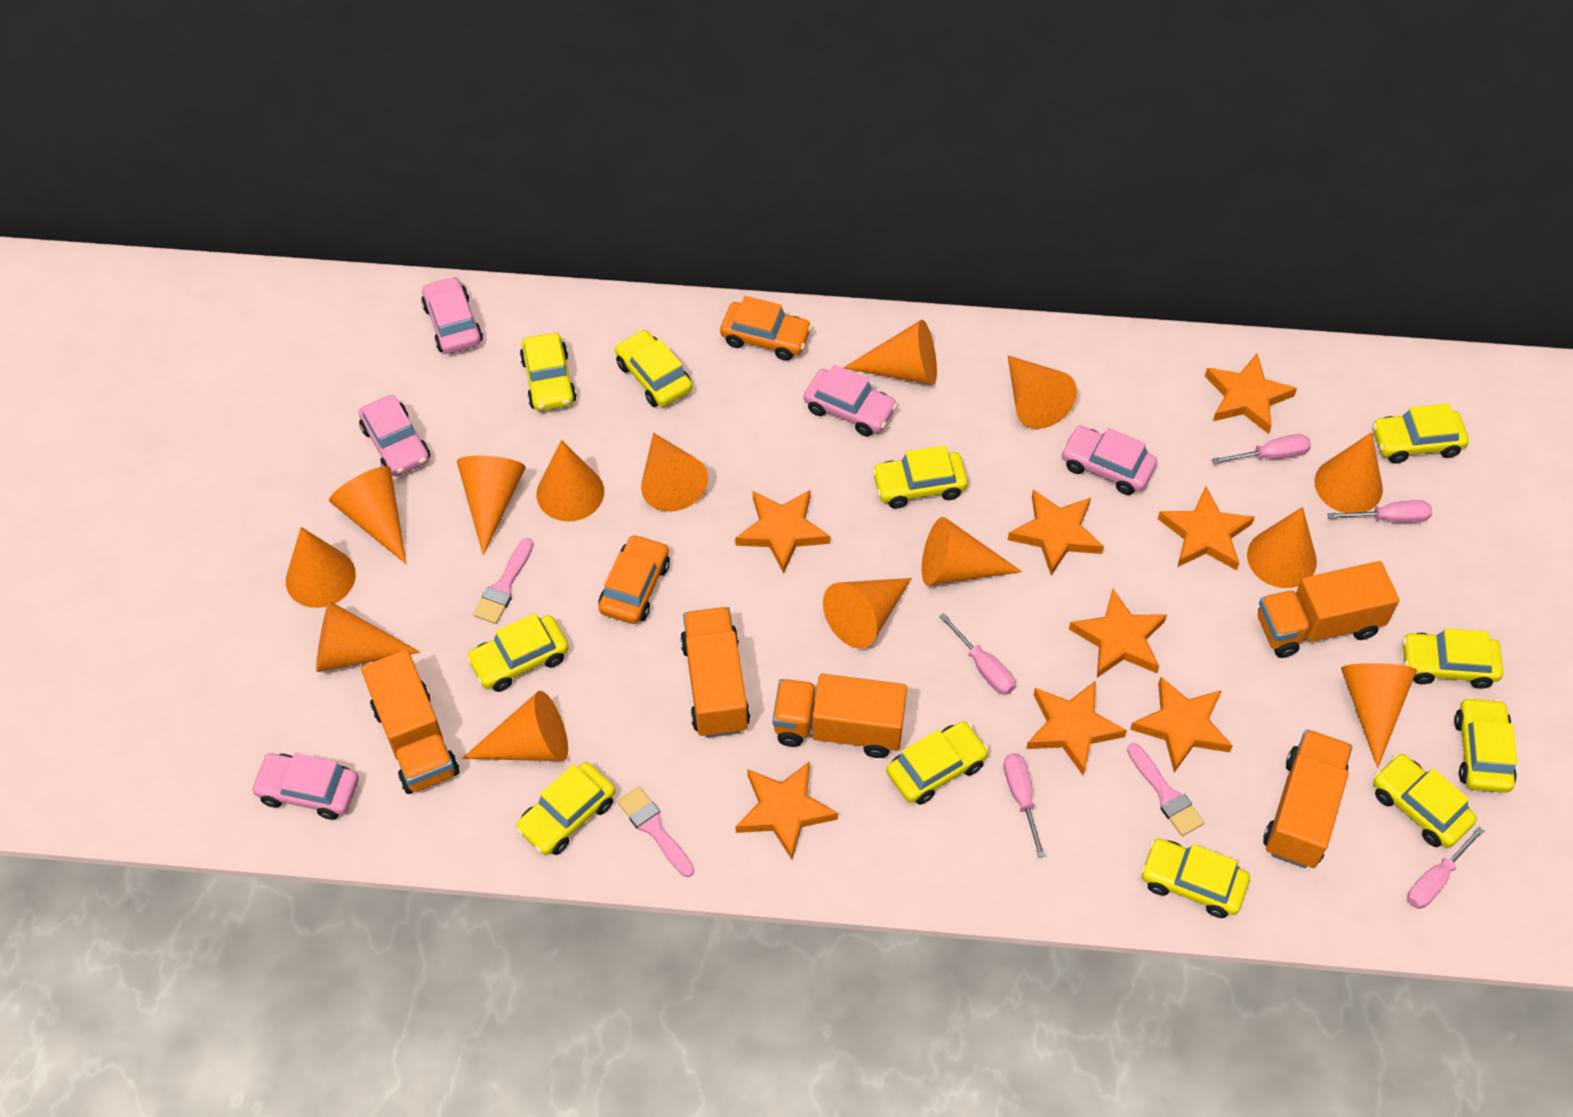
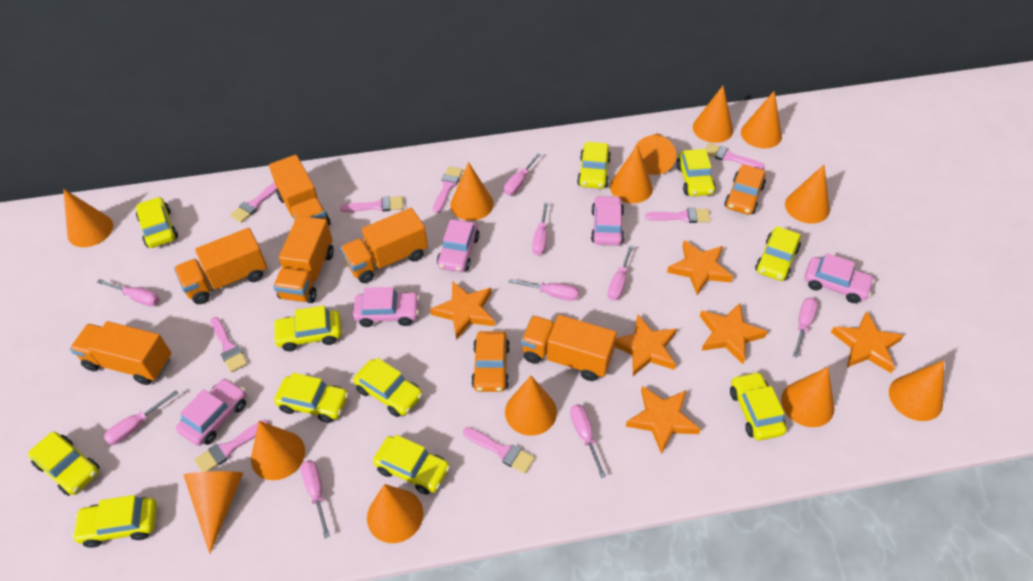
orange cone: [286,527,356,608] [316,601,420,672] [329,466,406,564] [457,456,526,555] [462,691,568,761] [537,440,604,521] [641,433,708,512] [823,578,912,649] [843,320,937,385] [922,517,1022,585] [1008,356,1077,429] [1247,507,1317,588] [1314,432,1383,513] [1341,663,1417,768] = 14 -> [63,189,113,247] [184,471,243,554] [251,421,305,480] [367,484,423,543] [450,162,494,221] [505,376,557,436] [610,145,653,203] [634,133,676,175] [693,86,733,143] [741,91,782,148] [781,367,835,427] [785,165,830,224] [889,361,944,421] = 13
orange star: [735,490,830,574] [735,761,838,860] [1008,489,1104,576] [1026,681,1127,775] [1069,588,1167,678] [1130,677,1233,773] [1158,486,1255,571] [1205,354,1297,434] = 8 -> [430,281,495,340] [615,315,677,376] [626,386,701,454] [667,240,733,295] [700,303,767,364] [831,311,904,373] = 6
orange truck: [361,650,459,794] [680,607,750,738] [772,674,907,758] [1258,561,1400,658] [1263,729,1353,868] = 5 -> [70,321,171,385] [174,228,267,304] [269,155,330,226] [273,216,334,303] [340,208,428,283] [521,315,617,381] = 6
pink brush: [473,538,533,624] [617,786,694,877] [1127,743,1204,836] = 3 -> [194,420,269,472] [210,317,248,372] [230,182,277,223] [340,196,404,212] [433,166,463,213] [463,427,535,474] [645,208,711,223] [706,143,765,169] = 8
pink screwdriver: [939,613,1016,695] [1003,753,1045,858] [1212,434,1311,464] [1327,500,1432,523] [1407,826,1484,909] = 5 -> [97,279,160,306] [104,390,179,445] [301,460,330,538] [504,153,541,195] [509,279,579,301] [532,202,548,255] [570,404,606,478] [607,245,634,301] [793,298,818,357] = 9

